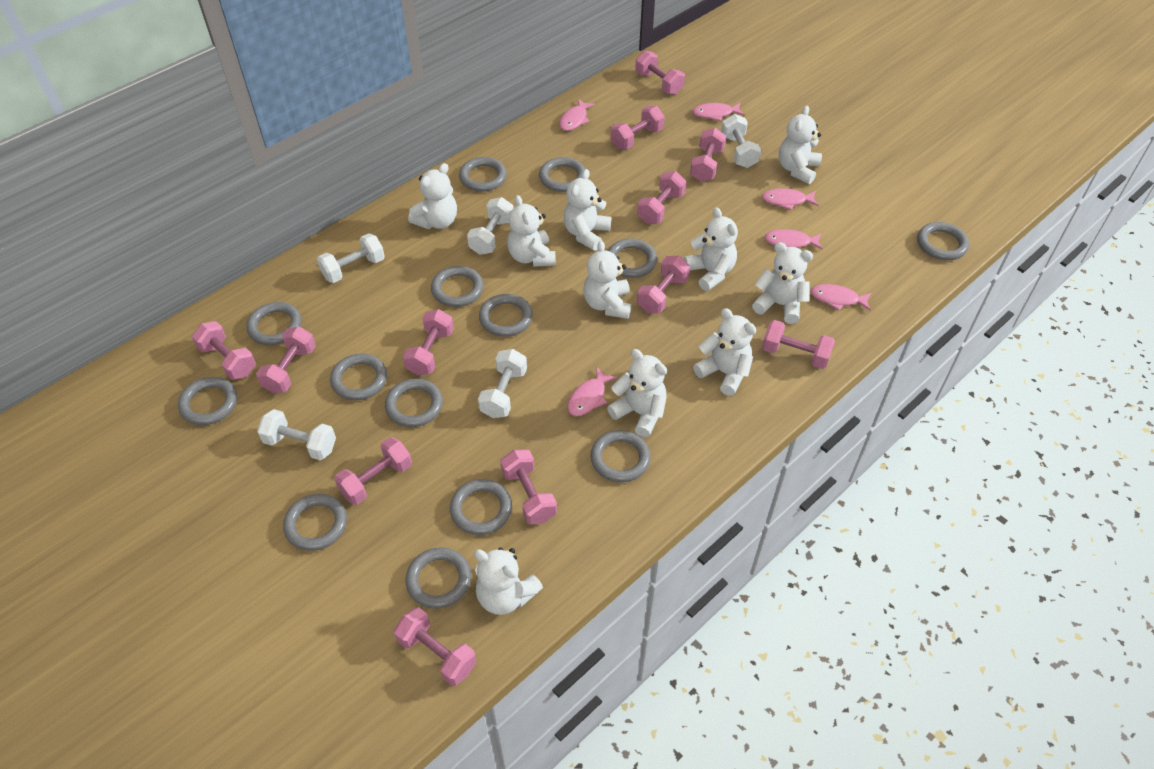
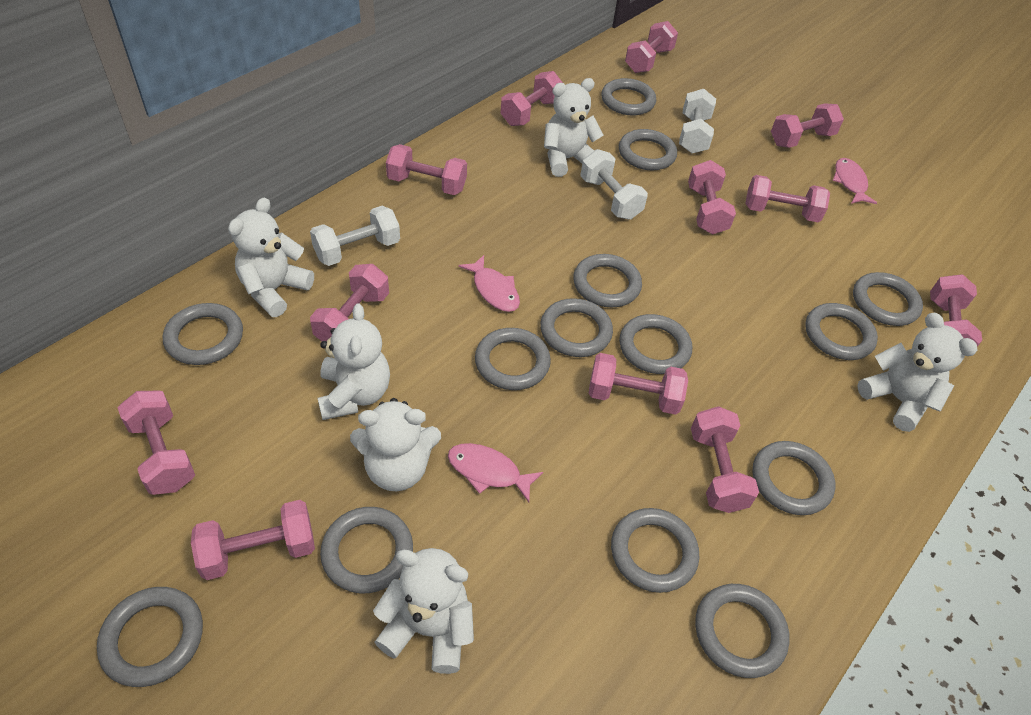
pink fish: [559,99,595,131] [567,366,617,416] [692,103,745,121] [762,188,819,210] [764,229,823,250] [810,284,872,311] = 6 -> [448,443,543,502] [458,255,520,312] [833,158,877,204] = 3
white dumbbell: [257,409,336,460] [317,233,385,283] [467,197,514,255] [478,349,527,418] [721,114,761,168] = 5 -> [310,206,400,266] [580,149,648,220] [679,89,716,154] = 3
white teddy bear: [408,163,457,229] [474,547,543,615] [507,195,556,267] [563,169,611,251] [583,241,631,319] [607,349,667,437] [684,207,738,291] [693,308,756,396] [752,242,813,324] [779,106,822,184] = 10 -> [228,197,314,317] [318,304,390,420] [350,398,441,492] [373,548,474,674] [544,78,603,177] [857,313,978,432] = 6

